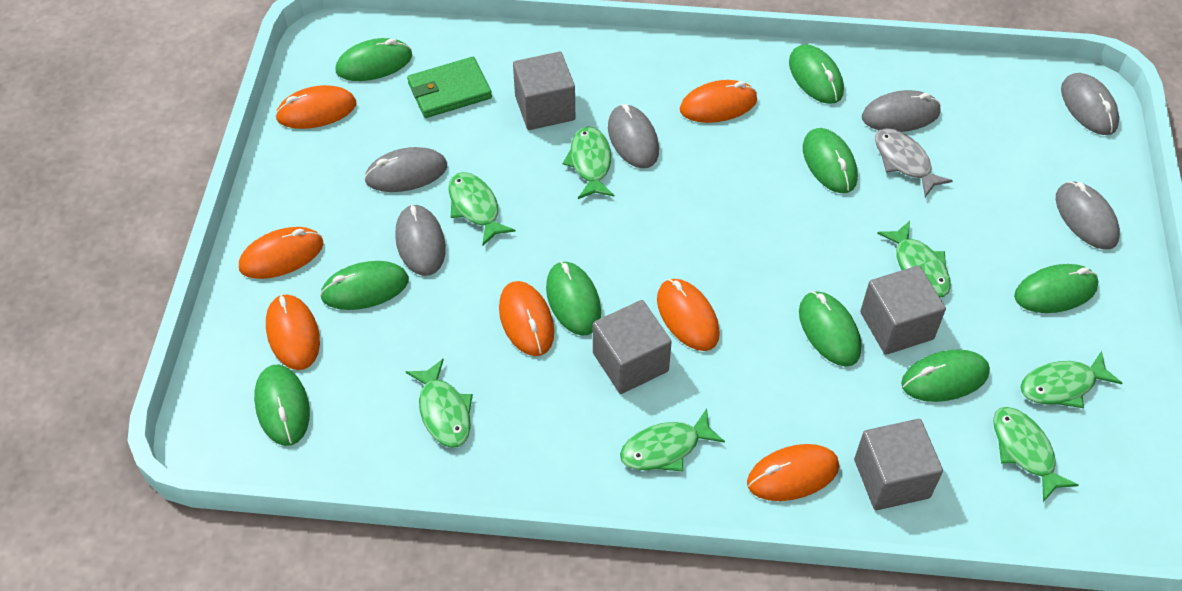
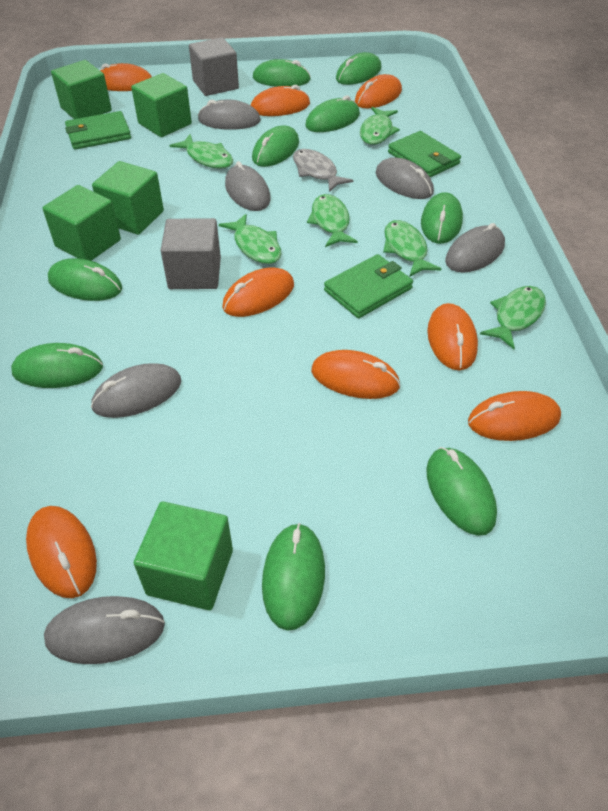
green cube: none = 0 -> [42,185,121,261] [51,60,112,119] [92,161,164,235] [131,73,192,137] [134,501,233,610] = 5
green fish: [406,359,473,448] [449,172,516,246] [562,126,614,199] [620,409,725,472] [877,221,951,297] [993,407,1079,502] [1020,351,1122,408] = 7 -> [169,134,233,169] [219,214,281,264] [307,194,358,247] [360,107,400,145] [383,220,441,277] [480,286,546,349] = 6
green wallet: [407,57,492,118] = 1 -> [65,111,131,150] [324,254,413,318] [388,131,461,177] = 3
grey cube: [513,52,575,130] [593,300,672,394] [854,419,943,510] [860,266,946,355] = 4 -> [161,218,221,289] [189,37,239,96] = 2
orange mouse: [239,227,323,279] [266,294,320,370] [275,85,356,129] [499,281,554,356] [657,279,720,351] [680,80,757,123] [747,444,839,501] = 7 -> [26,506,97,598] [100,63,152,91] [222,267,294,317] [251,85,310,116] [311,350,400,399] [355,74,402,108] [427,303,478,370] [468,391,561,441] = 8

